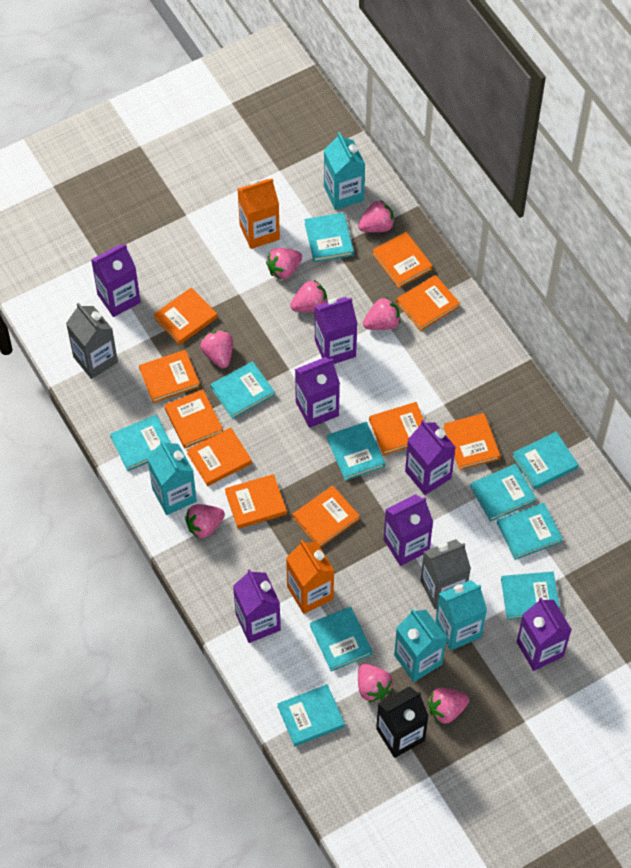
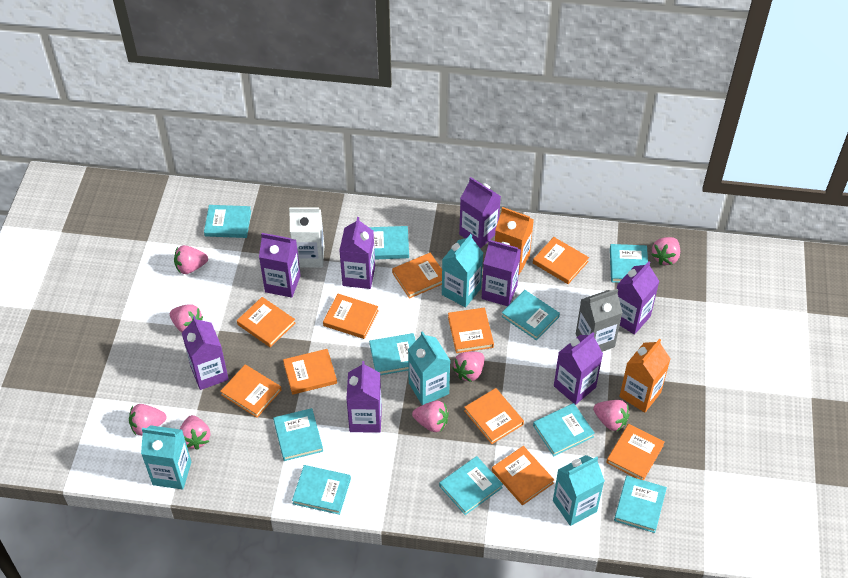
black carton: [376,686,429,758] = 1 -> none = 0
grey carton: [66,303,118,379] [421,539,471,609] = 2 -> [576,289,623,352] = 1
purple carton: [91,244,141,317] [233,569,281,643] [295,357,340,428] [314,297,358,364] [384,494,433,566] [405,420,456,495] [517,597,572,671] = 7 -> [182,316,229,390] [259,233,301,298] [339,217,375,289] [346,361,382,433] [459,177,501,249] [482,240,521,306] [554,332,603,405] [617,261,660,335] = 8
white carton: none = 0 -> [289,207,324,268] = 1

